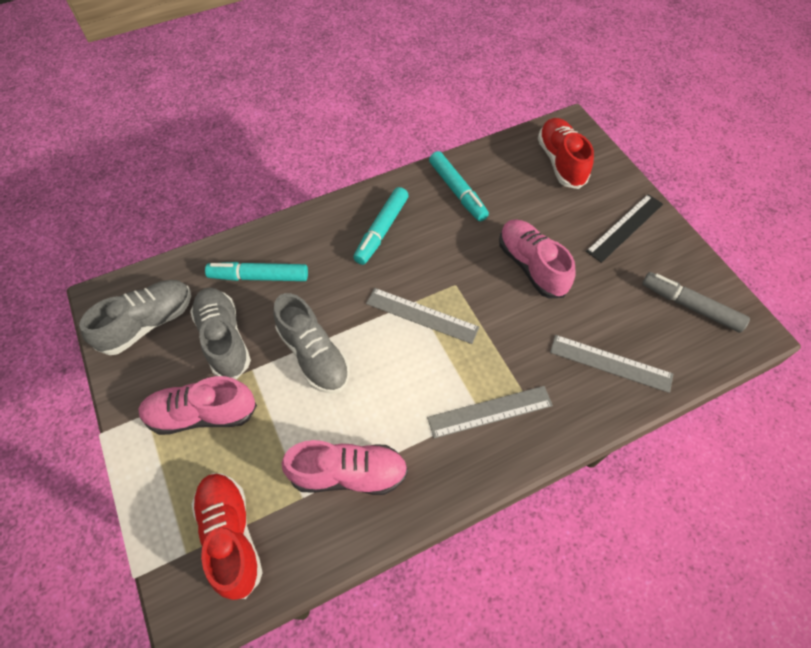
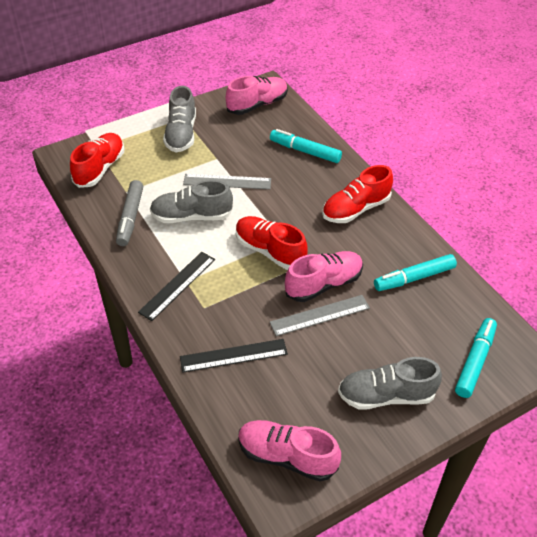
black ruler: [586,194,663,263] = 1 -> [138,252,215,321] [180,339,288,373] = 2
grey ruler: [366,288,479,344] [427,386,553,438] [550,335,673,393] = 3 -> [183,174,271,189] [270,295,370,336] = 2
red shoe: [191,473,263,600] [538,118,594,189] = 2 -> [70,133,124,188] [236,216,308,270] [322,165,393,223] = 3

